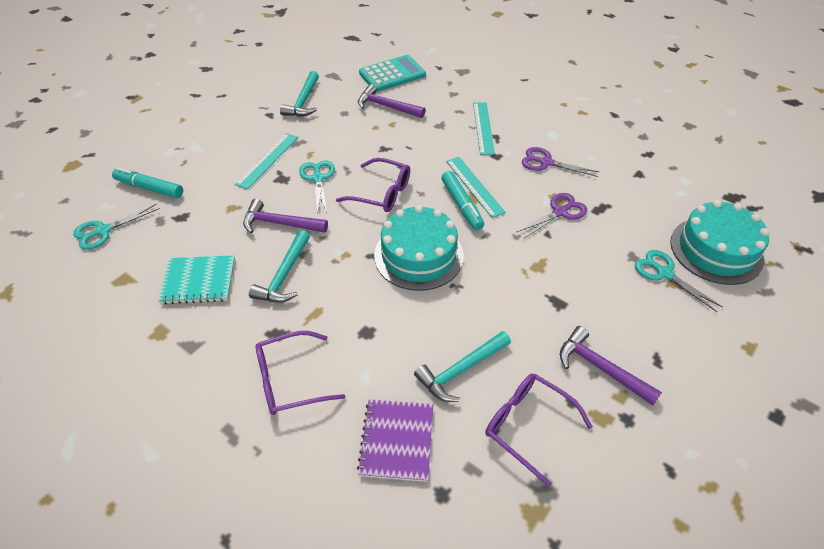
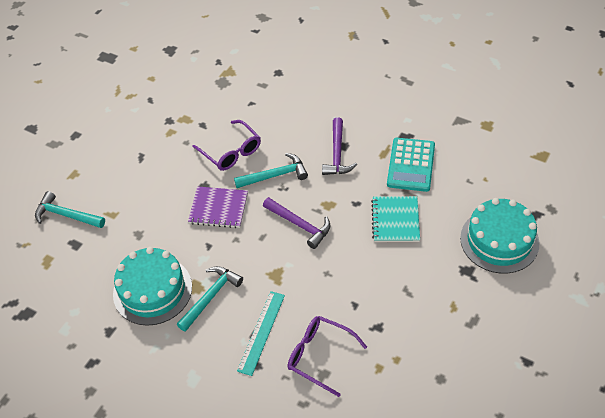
purple glasses: [256,331,346,415] [336,158,410,212] [485,373,593,487] = 3 -> [193,120,261,171] [288,316,367,397] = 2
purple hammer: [243,199,328,233] [358,84,425,118] [560,326,662,405] = 3 -> [263,197,330,249] [322,117,357,175] = 2
purple scissors: [516,193,587,239] [522,147,599,177] = 2 -> none = 0
turquoise marker: [112,167,183,198] [441,171,484,230] = 2 -> none = 0
turquoise ruler: [235,133,298,190] [446,157,506,218] [473,102,495,155] = 3 -> [237,291,285,376] = 1
turquoise scissors: [73,203,160,250] [299,160,335,215] [635,250,723,312] = 3 -> none = 0

